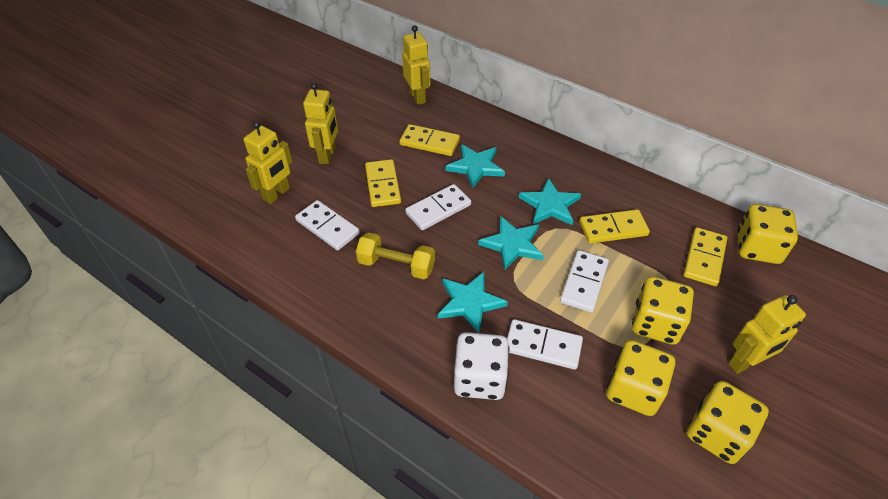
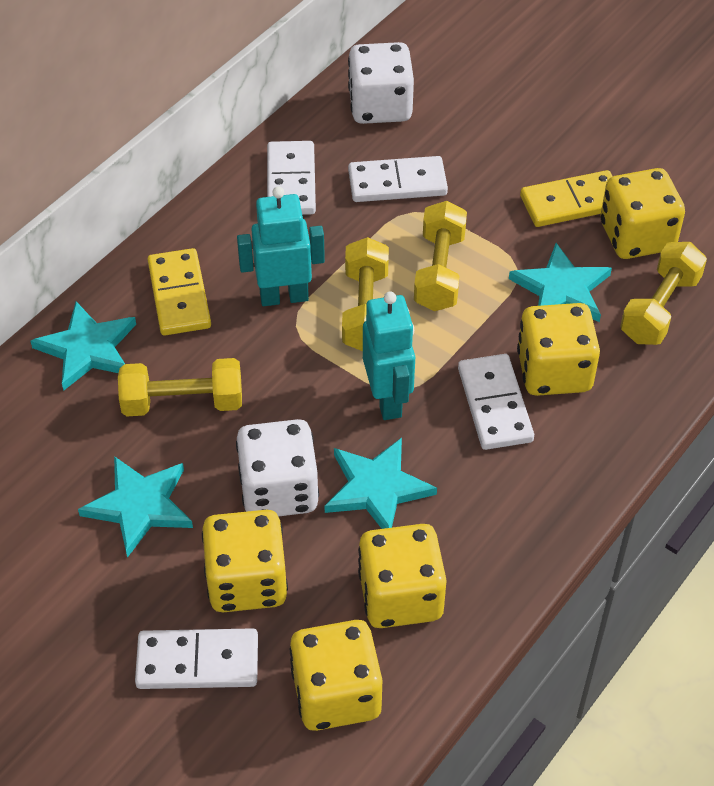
turquoise robot: none = 0 -> [237,186,325,306] [363,291,415,420] = 2
white dice: [454,332,509,400] = 1 -> [236,419,319,516] [348,42,414,124] = 2
yellow dice: [607,340,675,416] [632,276,694,345] [687,381,769,464] [737,204,798,264] = 4 -> [202,510,288,612] [290,620,382,731] [358,524,447,628] [517,303,600,396] [600,168,685,259] = 5
yellow domino: [365,159,401,207] [399,124,460,156] [580,209,650,244] [684,227,727,286] = 4 -> [148,248,211,336] [520,170,613,227] = 2
yellow dumbbell: [356,232,435,279] = 1 -> [118,358,242,416] [342,237,389,351] [414,201,467,311] [620,242,707,345] = 4
yellow robot: [244,121,293,204] [303,83,338,165] [402,25,430,105] [728,295,806,374] = 4 -> none = 0

